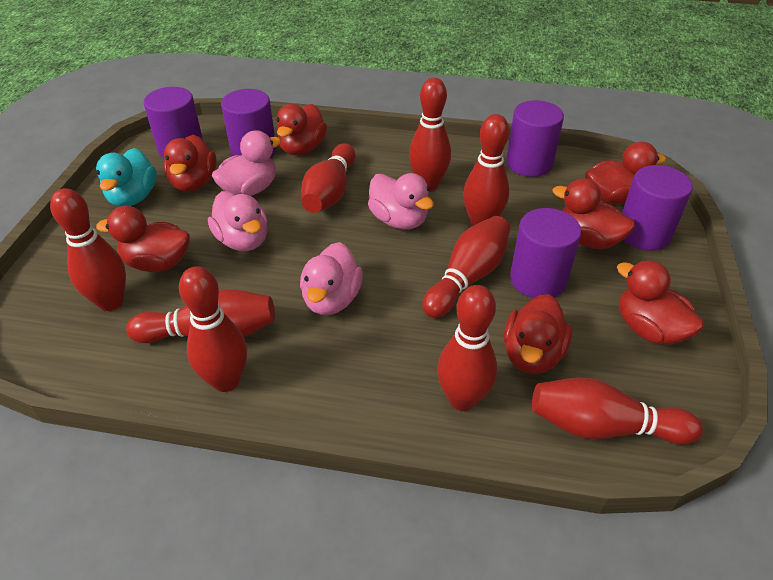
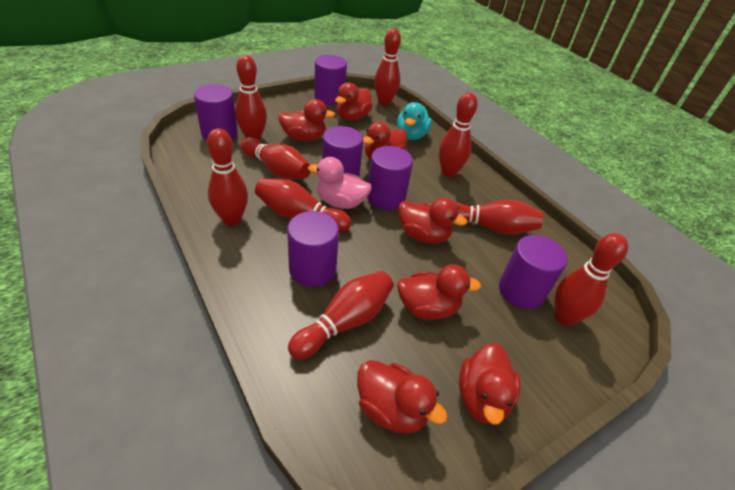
pink duck: [208,191,267,251] [212,130,281,196] [300,242,363,315] [368,173,434,230] = 4 -> [308,157,372,209] = 1
purple cylinder: [144,87,203,158] [221,89,277,158] [506,100,564,177] [510,208,582,298] [622,165,693,251] = 5 -> [194,84,238,140] [287,211,339,287] [314,55,347,106] [322,126,363,177] [367,146,413,210] [499,235,567,309] = 6

